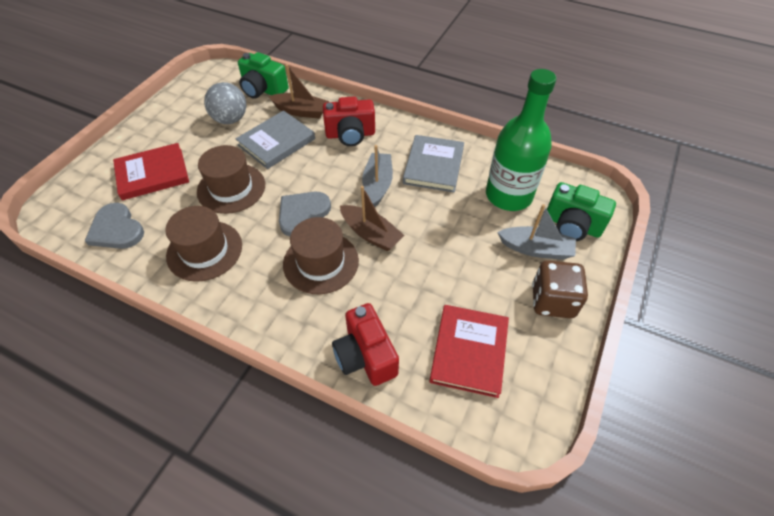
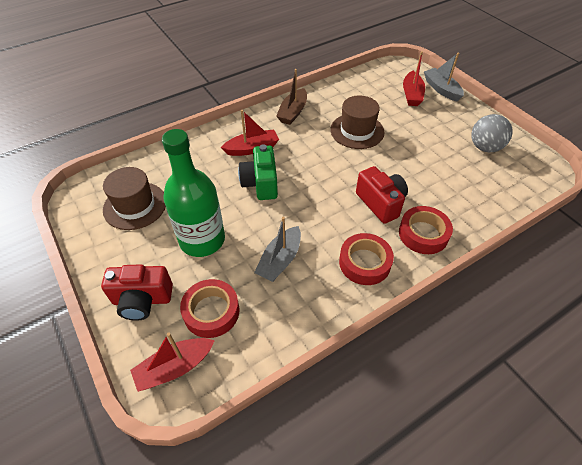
brown boat: [269,64,329,119] [340,186,404,251] = 2 -> [276,69,307,125] = 1
brown dice: [532,260,588,318] = 1 -> none = 0
brown hat: [165,206,242,282] [197,145,265,214] [283,217,359,294] = 3 -> [103,167,166,230] [330,96,385,149] = 2
green camera: [238,52,288,99] [547,182,616,241] = 2 -> [238,144,278,200] = 1
grey book: [236,110,315,169] [403,135,464,192] = 2 -> none = 0
grey heart: [85,203,144,249] [279,192,331,237] = 2 -> none = 0
red boat: none = 0 -> [130,333,215,392] [221,110,279,156] [403,51,425,106] = 3
red book: [113,143,189,200] [429,305,509,398] = 2 -> none = 0
red tape: none = 0 -> [180,279,239,338] [339,233,394,285] [399,206,453,254] = 3

